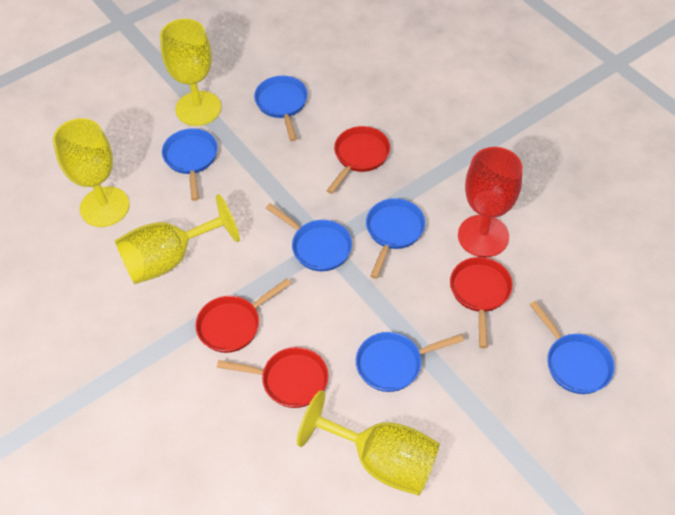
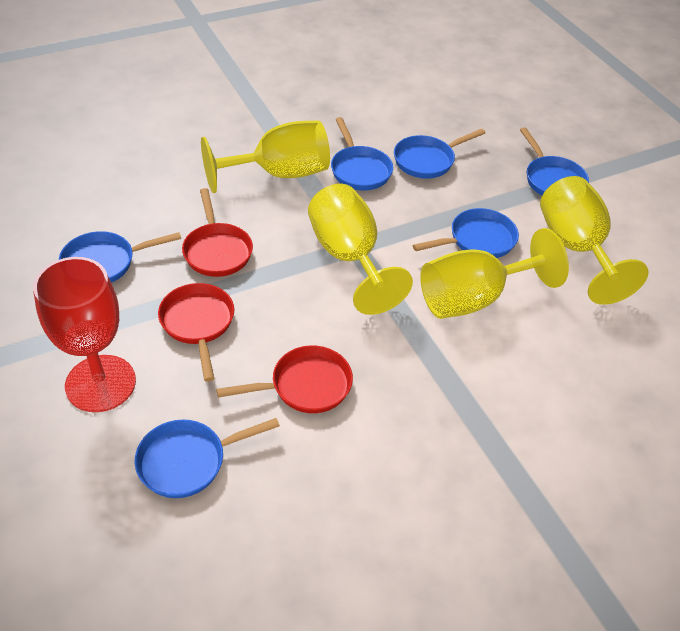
red pan: [195,279,291,353] [217,347,328,408] [327,126,390,194] [450,257,513,348] = 4 -> [158,283,234,382] [182,188,253,277] [216,345,353,413] = 3

